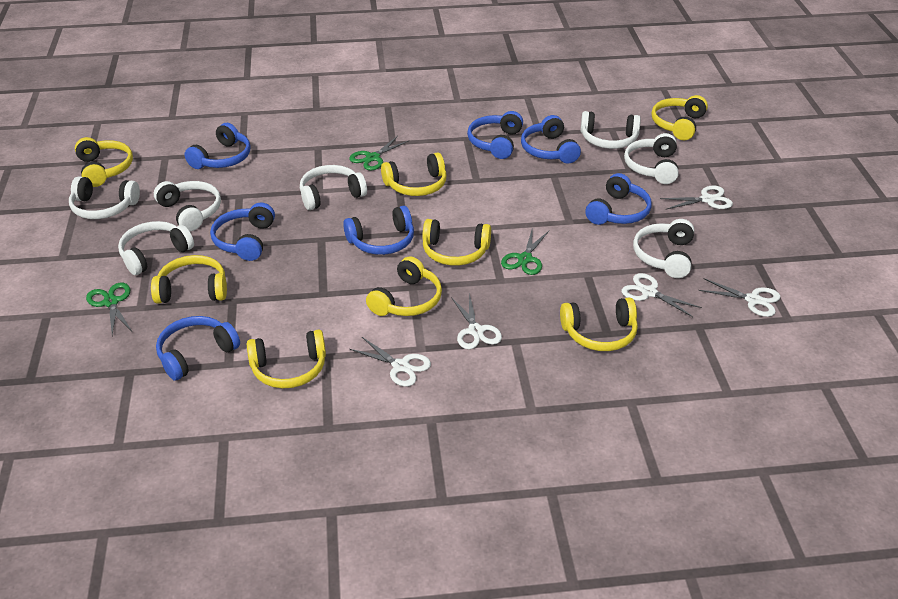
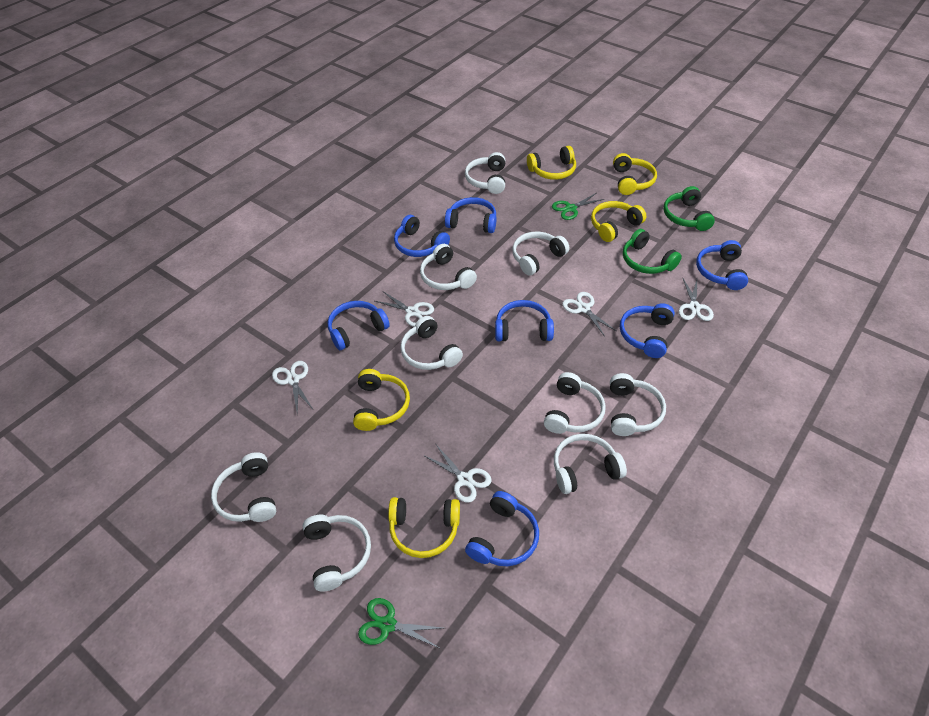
green headphones: none = 0 -> [623,229,682,274] [664,186,715,231] = 2
green scissors: [86,283,132,336] [349,136,409,171] [501,227,549,275] = 3 -> [358,598,443,648] [552,193,604,220] = 2
white headphones: [69,176,140,219] [118,221,194,275] [154,181,221,231] [300,165,367,210] [580,111,641,149] [624,133,679,184] [633,219,694,278] = 7 -> [211,452,276,522] [302,515,371,592] [400,316,463,370] [420,244,477,290] [465,152,506,194] [512,231,569,276] [544,372,606,434] [554,434,627,494] [610,373,666,436] = 9
yellow headphones: [75,137,133,187] [151,255,227,304] [247,329,326,388] [366,256,442,316] [381,152,447,196] [422,219,491,266] [560,298,638,351] [651,95,708,140] = 8 -> [353,369,410,431] [388,497,460,558] [527,146,576,180] [591,201,646,242] [613,153,657,195] = 5

